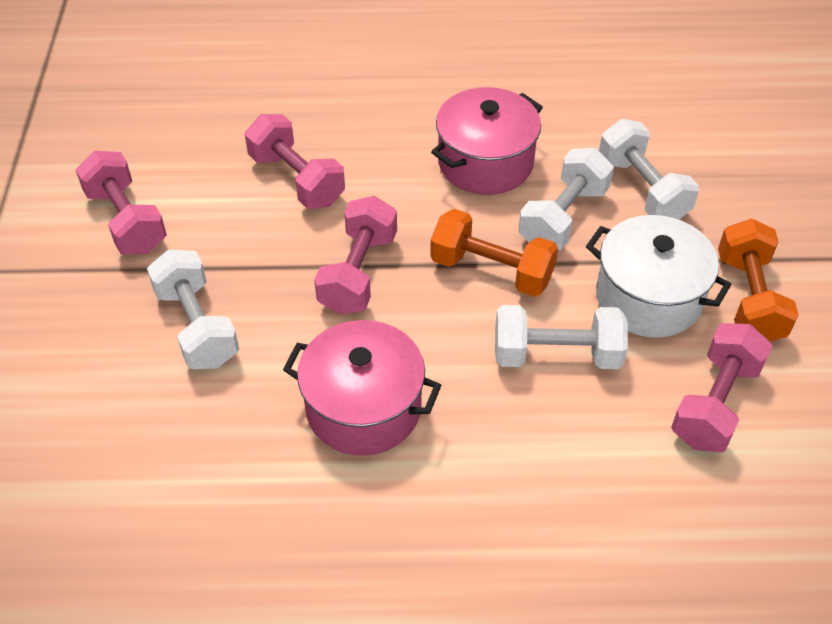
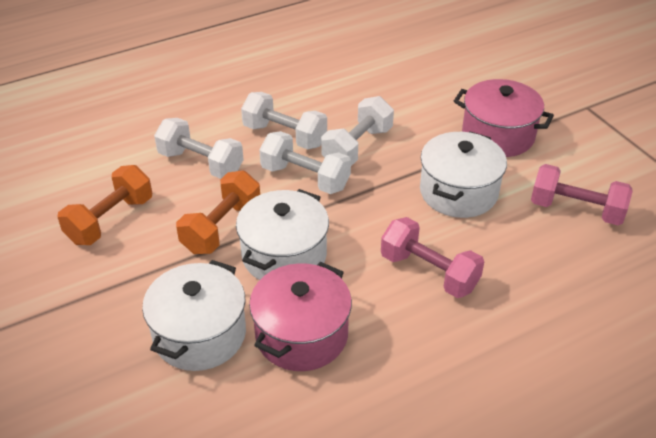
pink dumbbell: [75,151,167,254] [245,114,345,209] [314,196,397,314] [671,323,773,453] = 4 -> [381,217,484,298] [531,164,633,225] = 2
white pot: [586,215,732,338] = 1 -> [142,260,246,371] [236,189,329,280] [420,131,507,218] = 3

